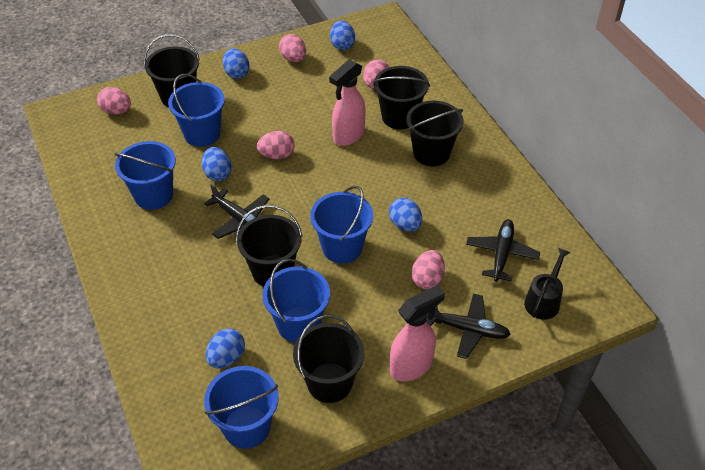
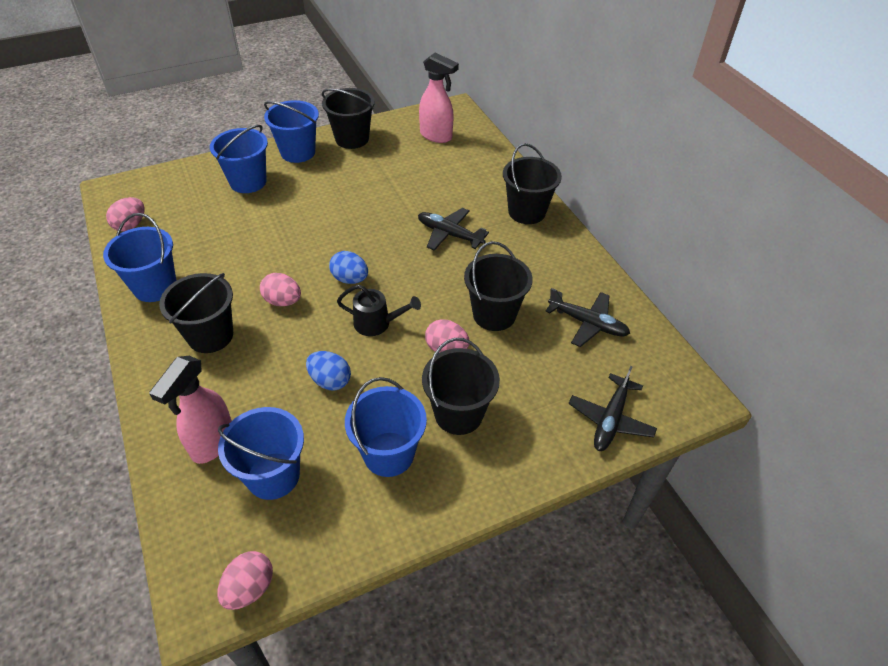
blue egg: [202,147,232,181] [206,328,245,368] [223,48,250,79] [330,20,355,50] [389,198,422,232] = 5 -> [306,351,351,390] [329,251,368,284] = 2
pink egg: [97,87,131,114] [257,131,295,159] [279,34,306,62] [363,59,389,89] [412,250,445,289] = 5 -> [106,197,144,232] [217,551,273,610] [260,273,301,306] [425,319,470,353] = 4

